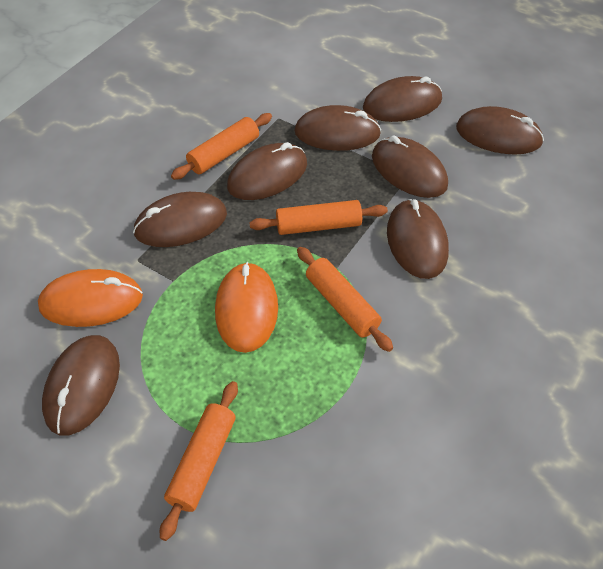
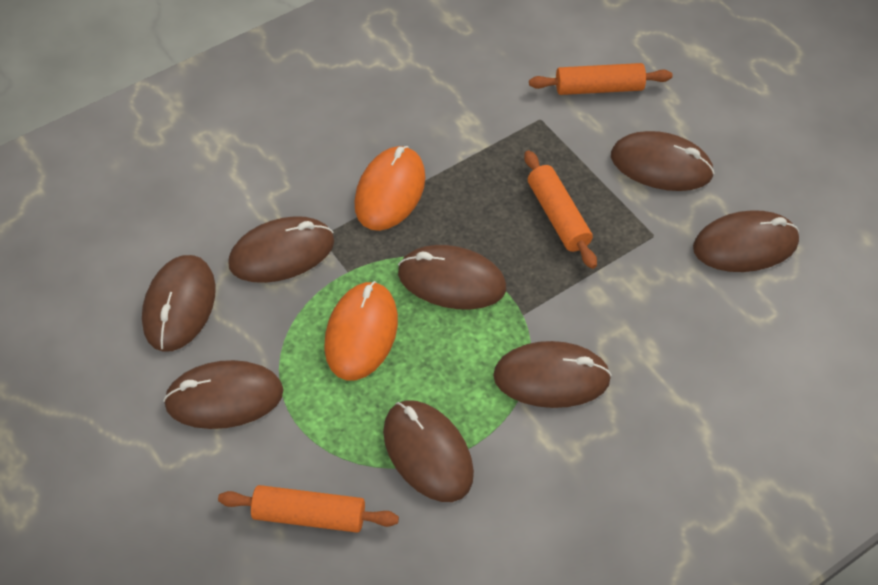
orange rolling pin: [160,381,238,541] [171,113,272,180] [249,200,388,235] [297,247,393,352] = 4 -> [218,485,399,533] [524,150,597,269] [529,63,673,95] = 3

